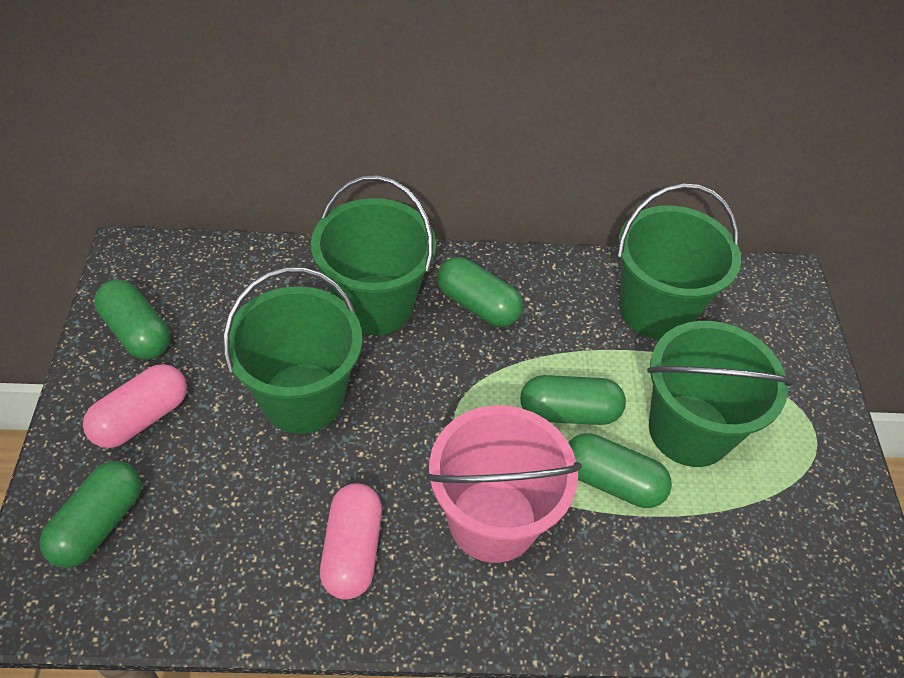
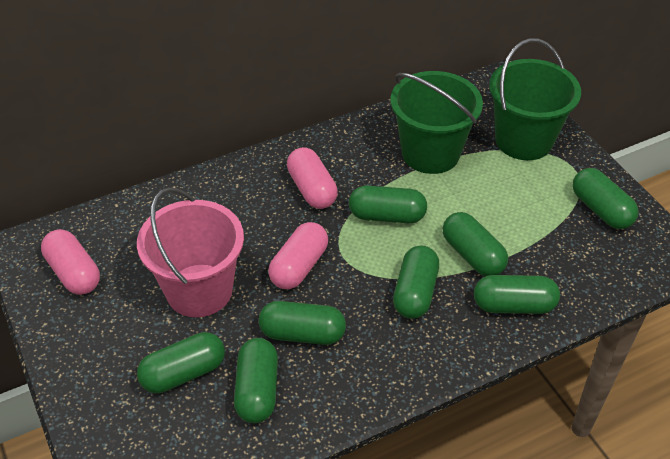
green bucket: [223,267,363,434] [311,175,436,335] [617,183,741,340] [647,321,794,467] = 4 -> [390,71,483,174] [489,38,581,160] = 2
green capsule: [39,461,142,568] [94,279,170,360] [437,257,523,327] [520,375,626,425] [568,433,672,508] = 5 -> [137,332,225,393] [234,338,278,423] [259,301,346,345] [349,186,427,223] [393,245,439,319] [443,212,508,276] [474,275,560,314] [572,168,639,229] = 8
pink capsule: [83,364,187,448] [320,483,382,600] = 2 -> [41,229,100,295] [268,222,328,289] [287,147,338,209] = 3

